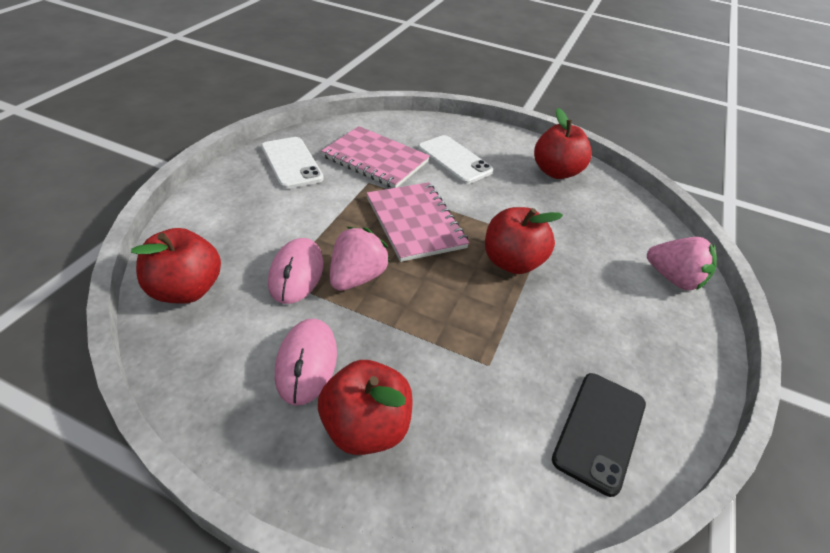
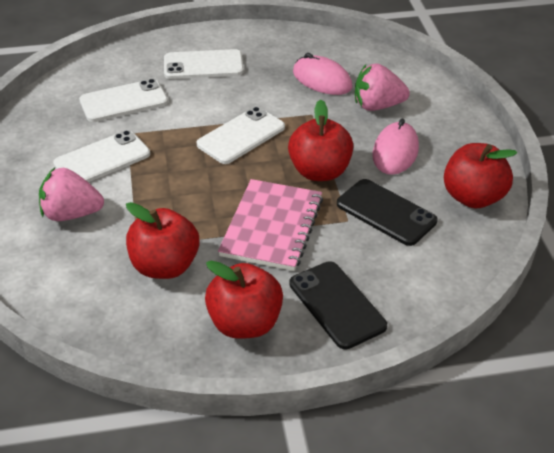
black phone: [552,373,646,497] = 1 -> [289,261,387,350] [337,179,438,246] = 2
pink notebook: [321,126,430,188] [367,182,469,262] = 2 -> [218,179,323,271] = 1
white phone: [261,137,324,189] [418,135,493,184] = 2 -> [53,130,150,182] [79,79,168,122] [164,49,244,79] [197,107,285,164] = 4

